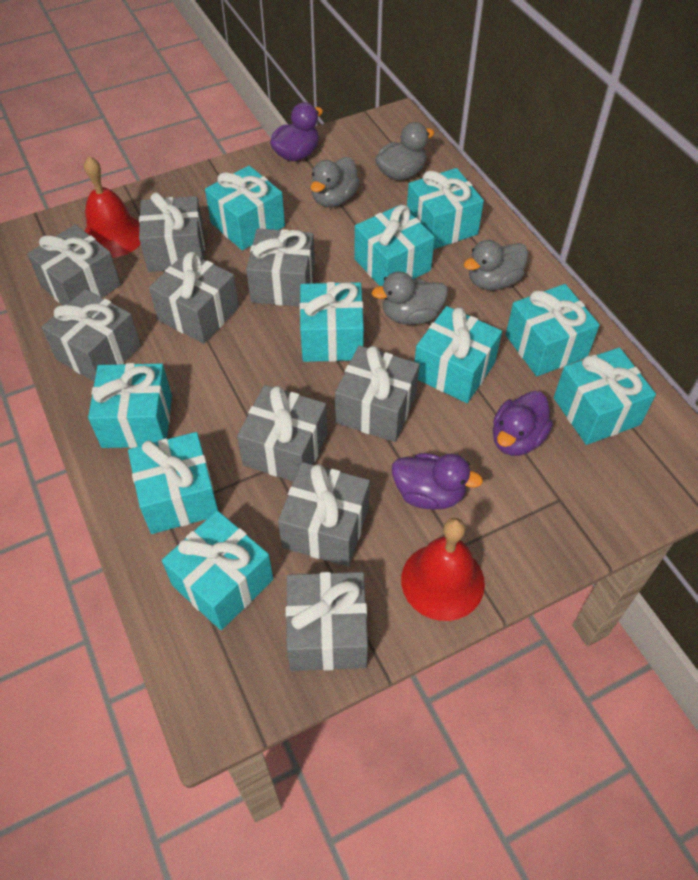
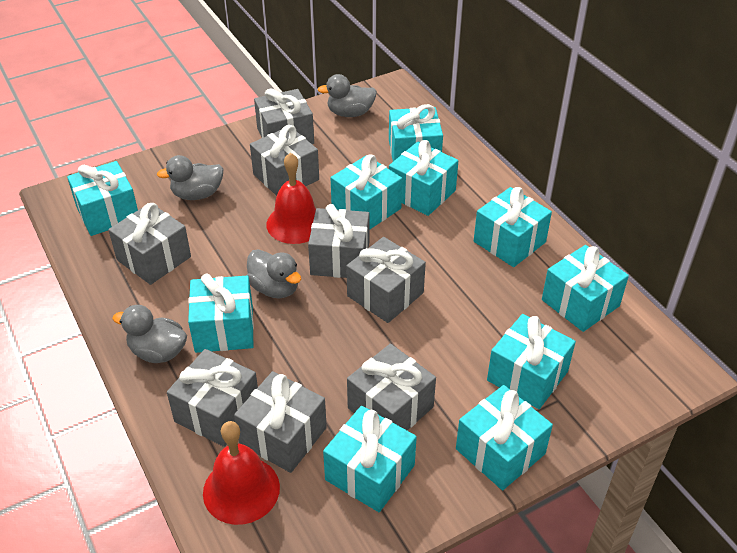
grey gift: [27,224,121,306] [42,289,141,382] [139,192,205,272] [149,252,239,344] [237,385,327,482] [246,228,315,307] [278,462,370,567] [286,572,368,671] [335,346,420,442] = 9 -> [108,203,191,285] [167,349,258,447] [234,371,327,473] [250,125,319,196] [254,88,314,144] [308,204,369,278] [346,237,426,323] [347,344,436,430] = 8
purple duck: [270,102,323,161] [392,453,483,510] [493,391,553,456] = 3 -> none = 0

